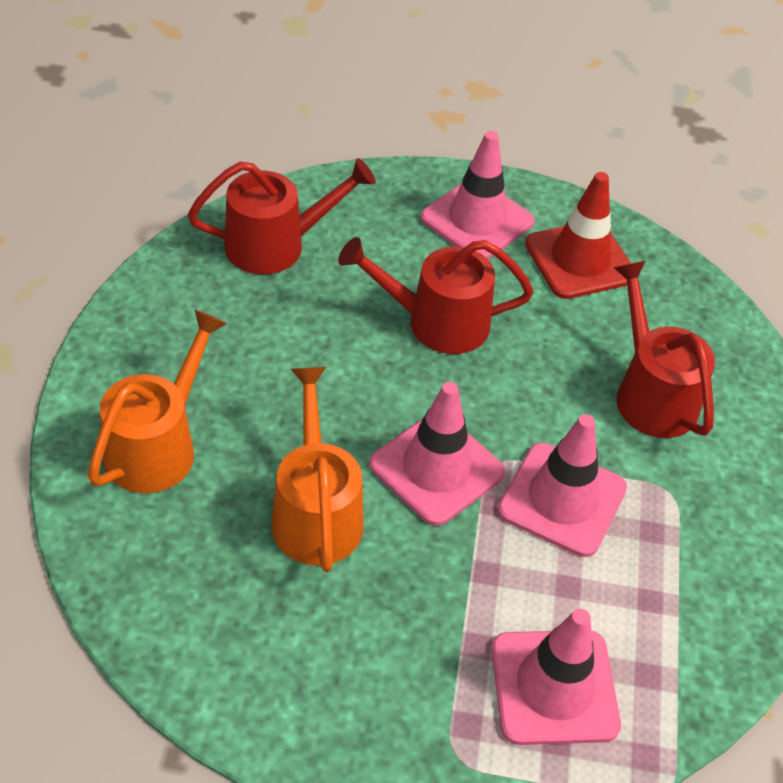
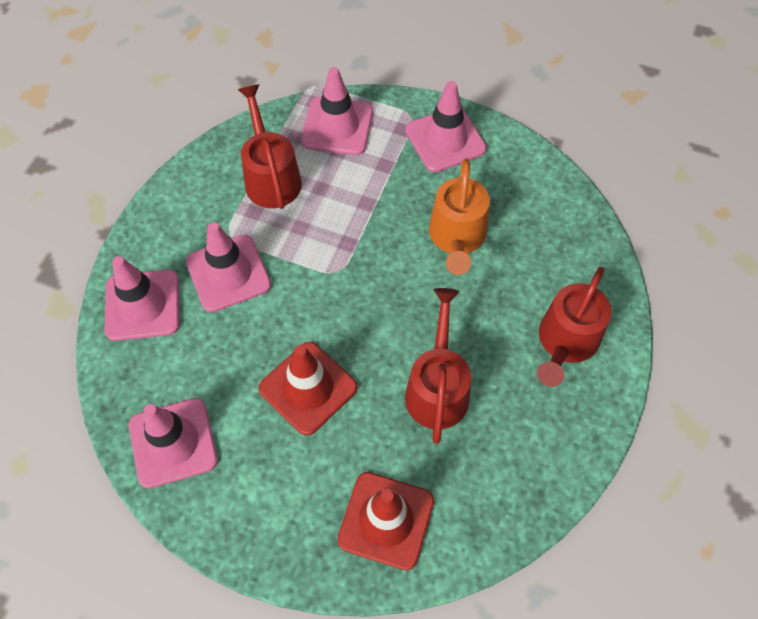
orange watering can: [88,309,227,493] [271,367,363,572] = 2 -> [429,158,490,275] = 1
pink traffic cone: [369,382,505,526] [421,131,535,259] [491,609,621,745] [498,414,627,557] = 4 -> [105,256,180,341] [129,398,218,488] [186,222,271,313] [301,67,373,155] [405,81,487,173] = 5
red traffic cone: [525,172,631,299] = 1 -> [258,342,357,436] [337,472,434,570] = 2

